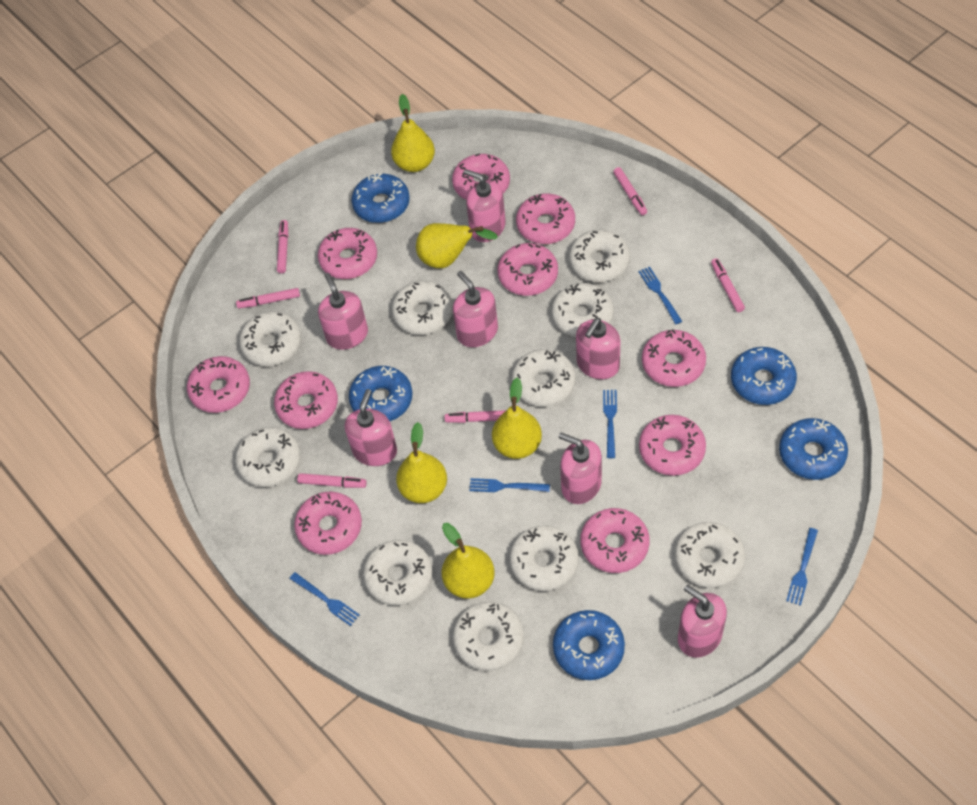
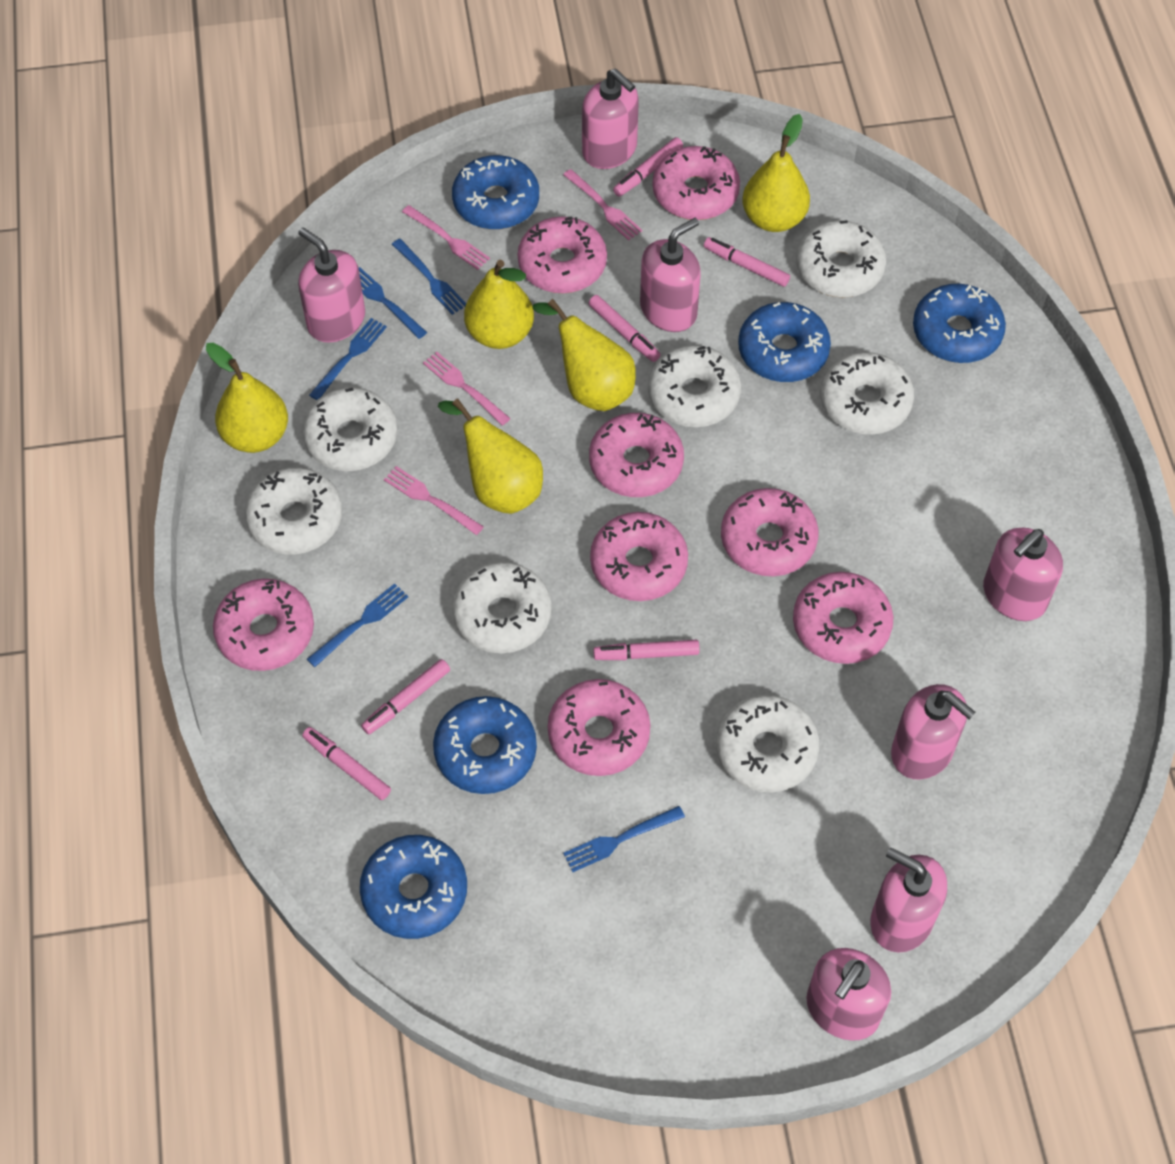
pink donut: [187,356,250,413] [274,371,338,429] [294,492,362,555] [318,228,377,279] [452,154,510,200] [498,243,558,296] [516,193,575,244] [581,508,649,573] [639,415,706,476] [642,330,706,387] = 10 -> [213,579,314,671] [517,216,607,293] [548,679,650,776] [589,413,684,497] [590,512,688,601] [652,146,740,220] [721,488,818,576] [793,572,893,664] = 8
pink fork: none = 0 -> [384,466,484,535] [402,205,490,270] [423,352,511,426] [563,169,642,241] = 4
white donut: [235,427,300,487] [239,311,301,366] [363,540,432,605] [392,281,453,335] [453,602,524,671] [510,525,579,591] [512,349,576,407] [552,283,614,337] [569,230,630,282] [675,522,745,588] = 10 -> [245,467,342,554] [303,387,397,471] [452,562,552,653] [648,345,741,427] [716,695,819,792] [796,220,886,297] [820,352,914,434] = 7

